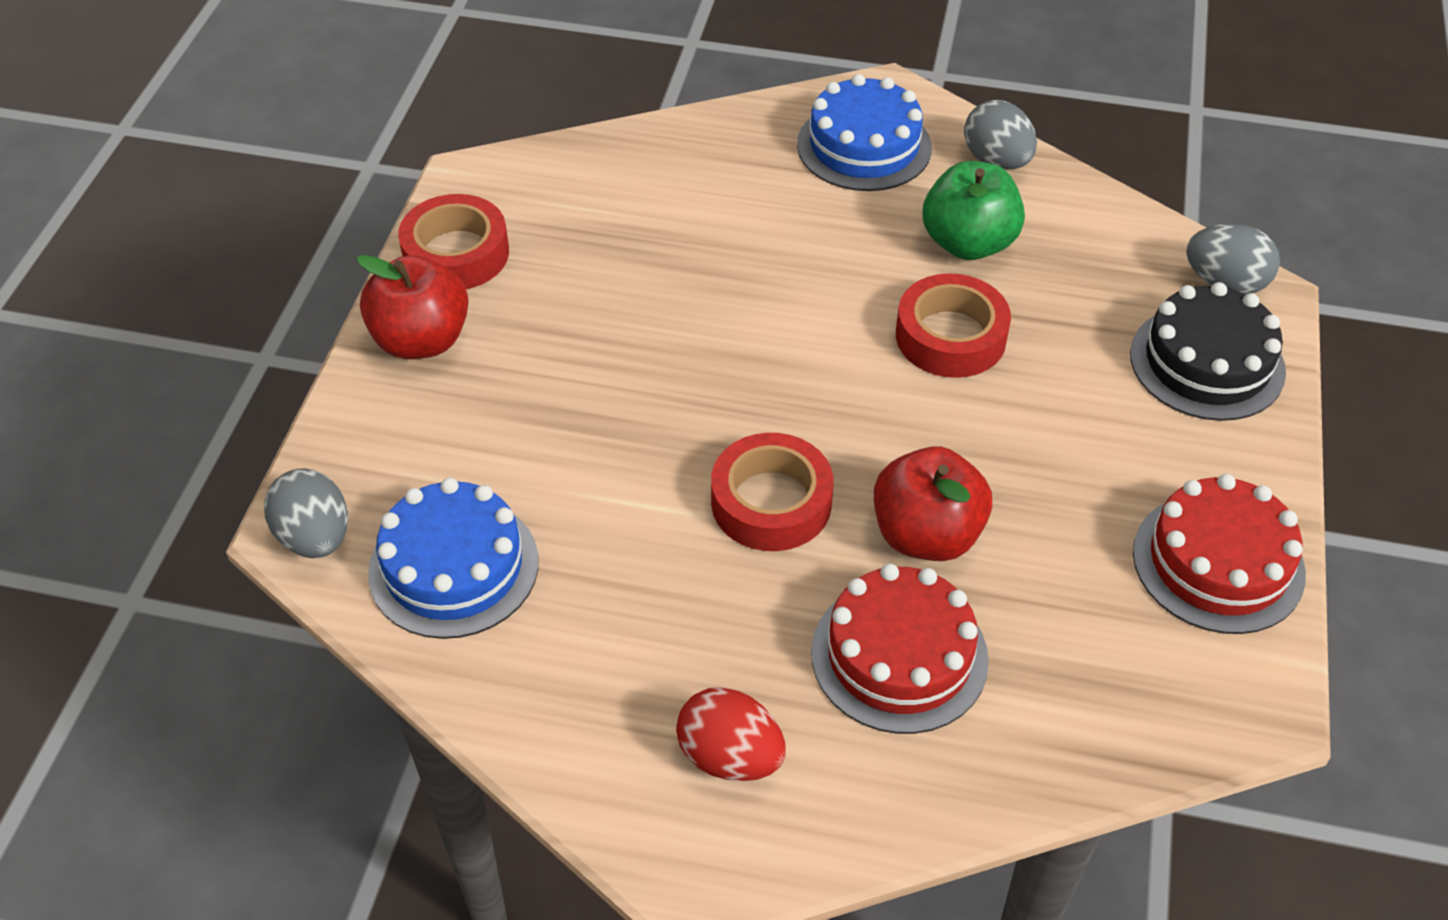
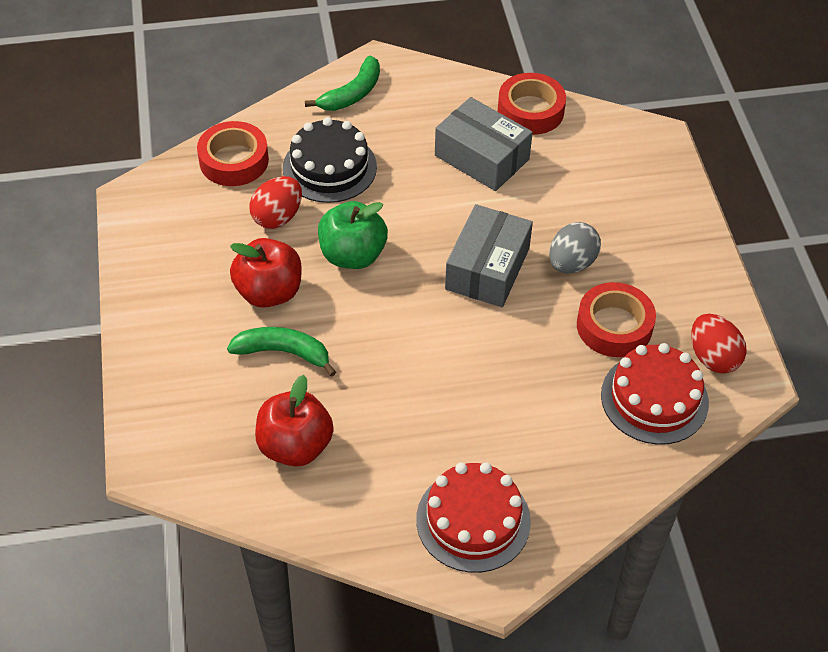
blue cake: [368,478,539,639] [797,74,932,191] = 2 -> none = 0
green banana: none = 0 -> [227,327,336,377] [305,55,380,111] = 2
grey box: none = 0 -> [435,97,533,191] [445,204,533,307] = 2
grey egg: [264,468,348,558] [964,100,1037,170] [1186,224,1280,294] = 3 -> [549,222,601,273] = 1
red egg: [676,687,785,781] = 1 -> [249,176,302,229] [691,314,747,374] = 2

